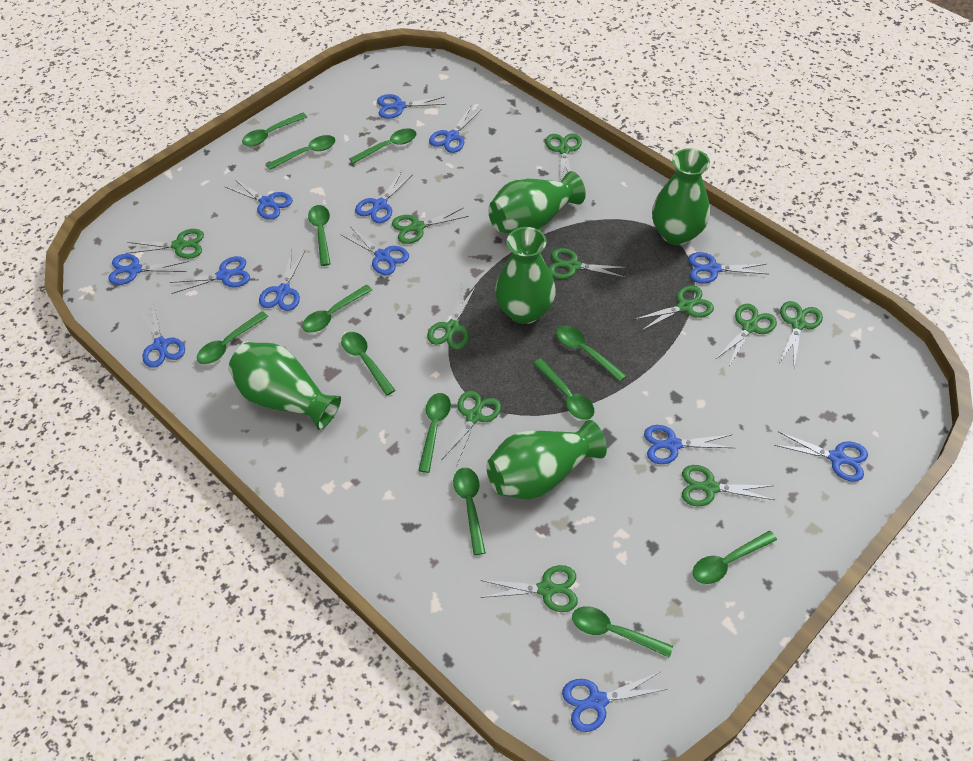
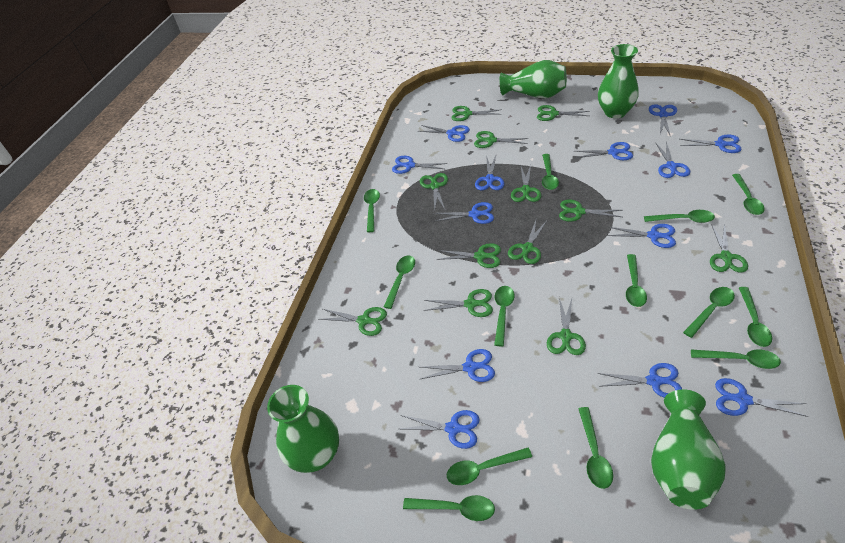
green scissors: [126,229,204,259] [392,208,469,244] [427,285,475,349] [442,391,501,466] [480,565,578,612] [545,134,582,181] [549,248,628,279] [634,285,714,331] [682,465,774,507] [716,304,777,366] [779,301,823,367] = 11 -> [319,307,387,336] [420,173,448,210] [424,289,493,317] [436,243,501,268] [452,106,502,121] [474,131,529,148] [508,220,547,264] [511,165,541,202] [537,105,590,121] [547,298,586,355] [559,200,622,222] [710,224,748,273] = 12
green vase: [228,342,341,430] [486,420,607,499] [488,171,586,234] [495,227,556,324] [652,148,710,245] = 5 -> [267,385,339,473] [499,60,567,98] [598,44,639,118] [651,389,726,510] = 4

